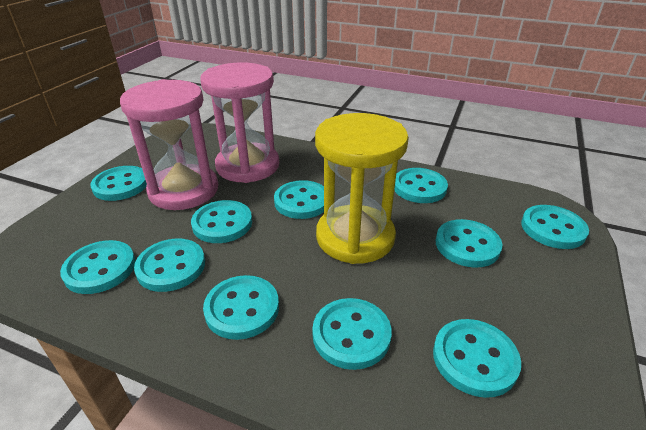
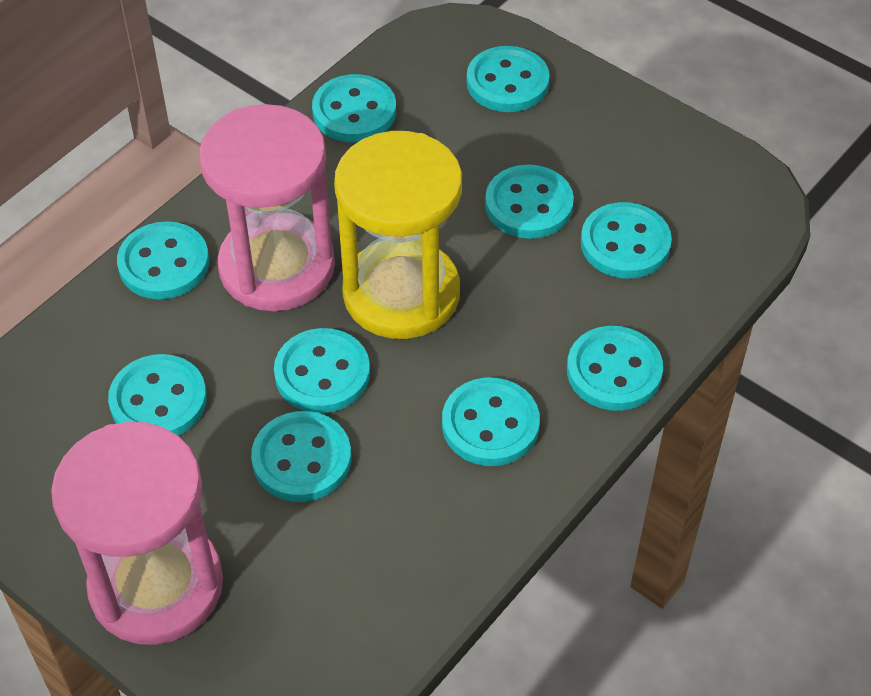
turquoise button: [60,240,136,294] [90,166,147,201] [134,239,205,292] [191,200,252,243] [203,275,279,340] [274,180,324,219] [312,298,392,370] [394,168,448,203] [433,319,521,398] [436,219,503,268] [521,205,589,249] = 11 -> [108,354,207,436] [117,221,209,299] [251,411,351,502] [274,328,370,413] [312,74,396,142] [442,378,540,466] [466,46,550,112] [485,165,574,239] [567,326,663,411] [581,202,672,279] = 10

